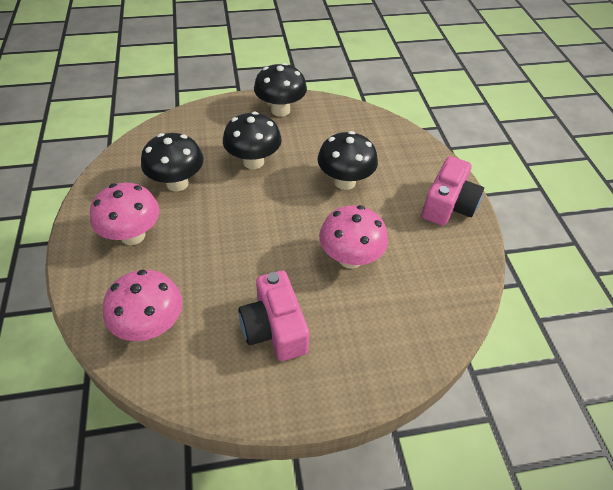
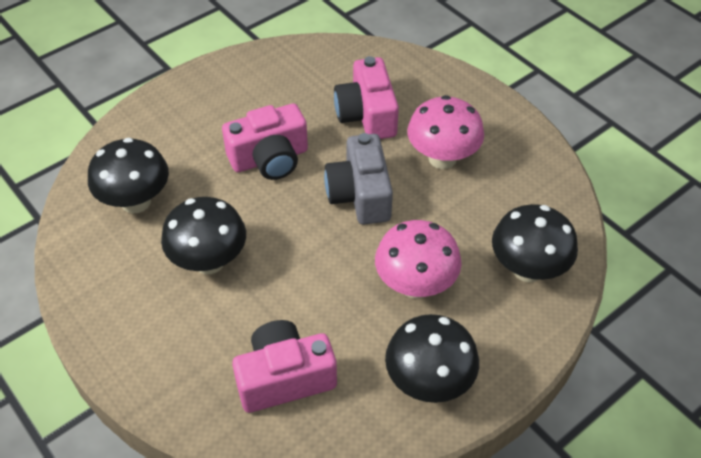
grey camera: none = 0 -> [324,133,393,225] = 1
pink camera: [238,270,310,361] [422,156,484,226] = 2 -> [222,104,308,180] [232,320,337,413] [334,56,399,139] = 3
pink mushroom: [90,182,160,245] [103,270,182,341] [319,205,388,269] = 3 -> [375,220,462,299] [407,95,484,169] = 2

